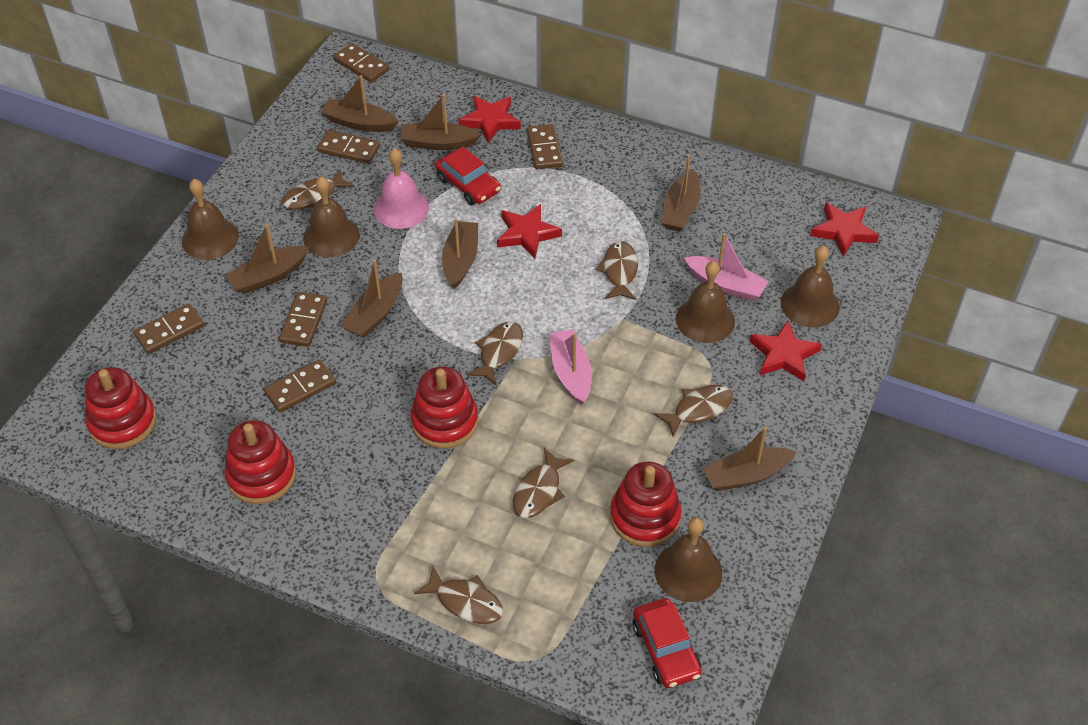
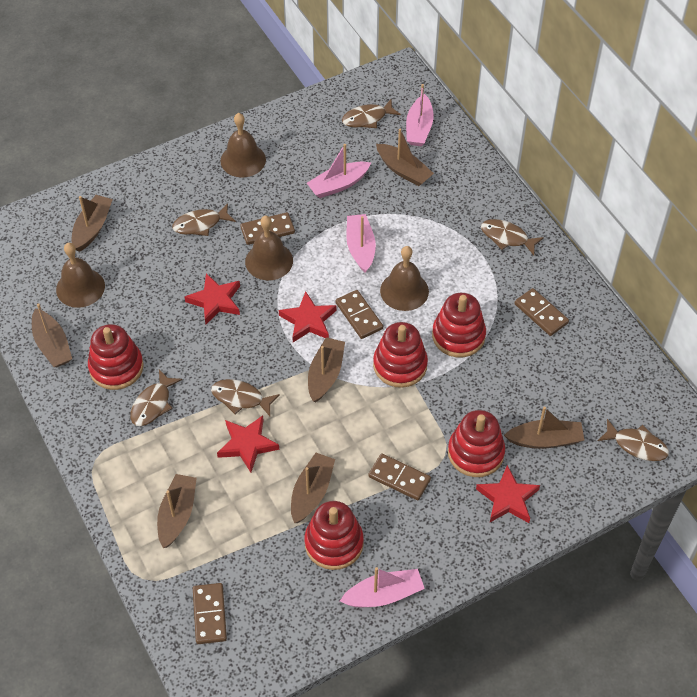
brown bell: [182,179,239,260] [303,176,360,257] [655,517,722,602] [676,261,735,343] [781,246,840,327] = 5 -> [56,243,105,308] [221,113,266,178] [245,216,293,280] [380,246,429,311] = 4
brown domino: [133,303,205,354] [264,359,336,413] [279,292,327,347] [317,130,380,164] [333,43,389,83] [527,124,563,169] = 6 -> [193,583,227,644] [240,212,295,245] [335,290,383,339] [368,454,431,500] [514,288,569,336] = 5
pink bell: [374,148,429,229] = 1 -> none = 0
pink boat: [549,329,592,405] [684,233,769,301] = 2 -> [307,144,371,198] [340,567,425,607] [346,214,376,273] [406,84,434,146] = 4
red car: [435,147,501,205] [633,598,702,688] = 2 -> none = 0
red stacking toy: [85,367,157,449] [224,420,296,504] [410,366,478,449] [610,461,681,547] = 4 -> [88,324,144,390] [304,501,364,570] [373,322,428,388] [432,293,486,357] [448,410,505,477] = 5

